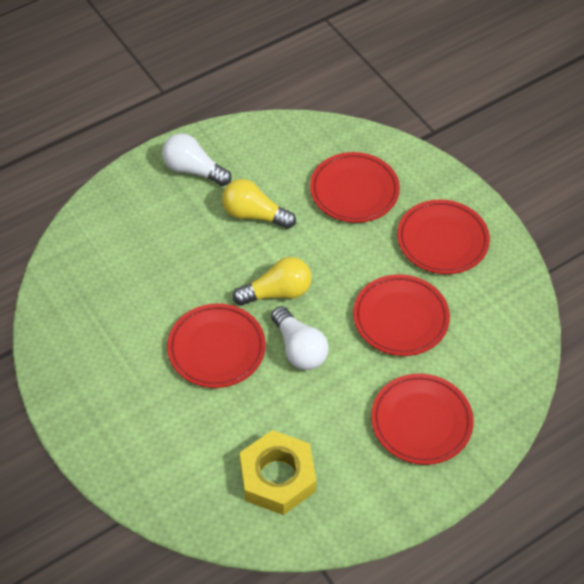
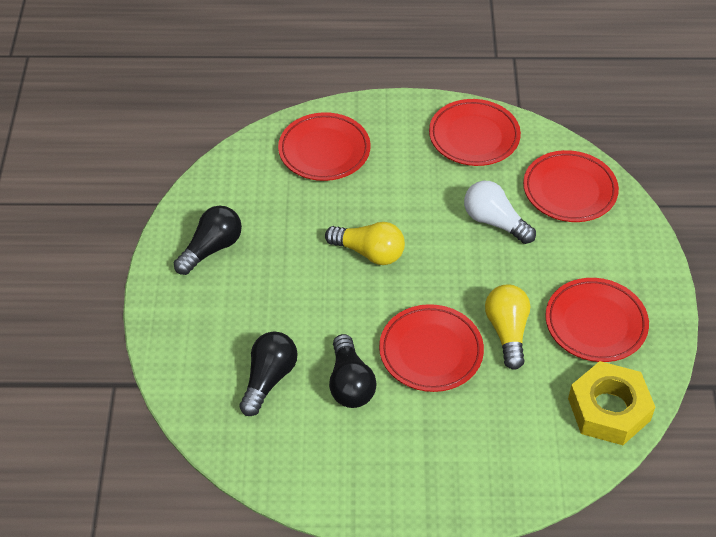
black light bulb: none = 0 -> [174,206,242,275] [239,332,297,416] [329,334,377,408] = 3
white light bulb: [162,133,232,186] [271,306,329,370] = 2 -> [464,181,536,244] = 1

